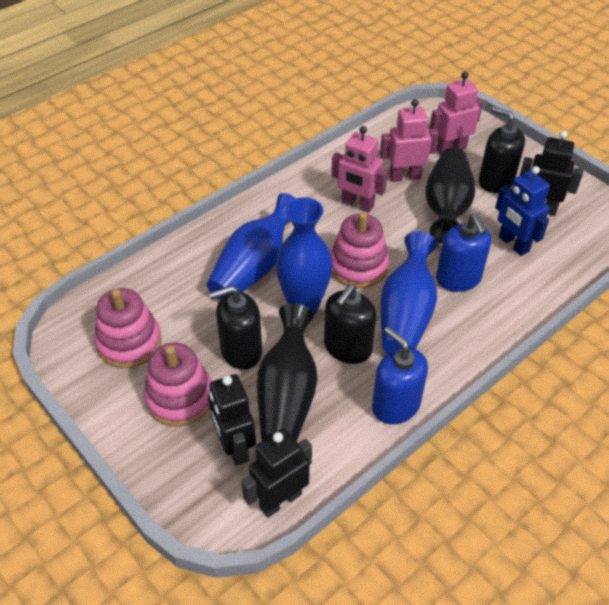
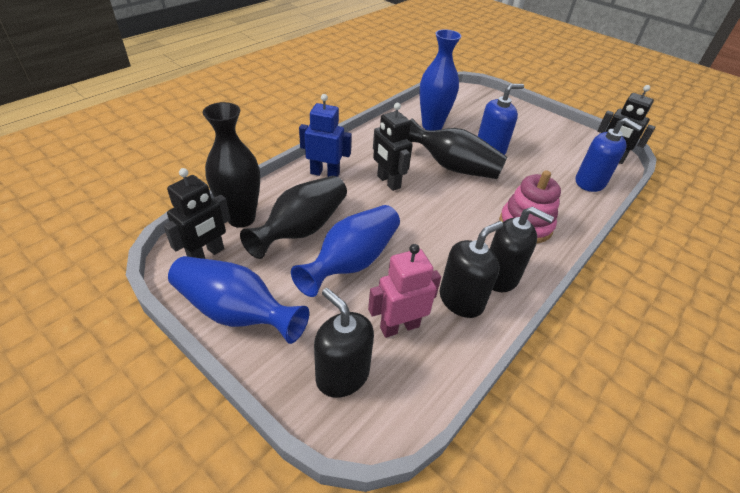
black vase: [257,304,317,442] [425,147,475,243] = 2 -> [203,102,260,228] [240,176,347,259] [408,118,507,179] = 3
pink robot: [331,126,388,213] [380,99,438,182] [430,72,483,155] = 3 -> [368,244,441,338] = 1
pink stacking toy: [94,288,162,368] [144,343,212,427] [331,212,389,289] = 3 -> [499,170,561,243] = 1

